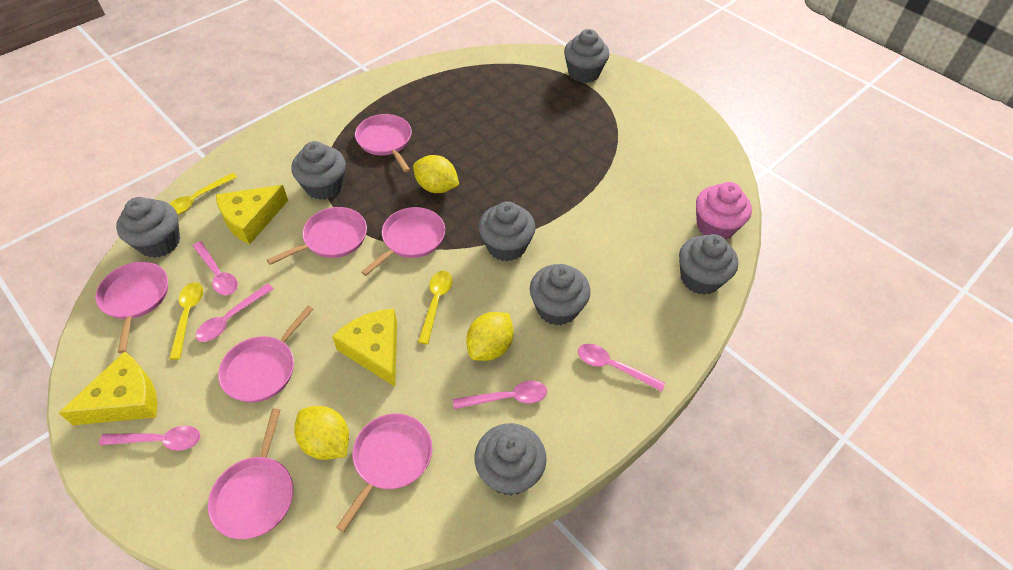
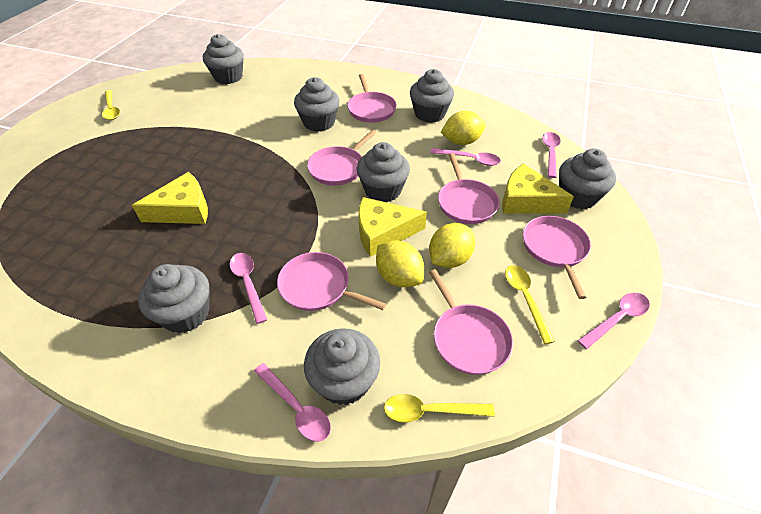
pink cupcake: [696,182,752,240] = 1 -> none = 0
pink pan: [96,262,168,353] [208,409,293,539] [218,306,314,403] [267,207,367,265] [336,413,432,532] [355,114,412,172] [361,207,445,276] = 7 -> [277,252,386,311] [307,130,377,186] [347,74,397,123] [429,269,513,375] [438,153,500,224] [523,216,591,299] = 6

